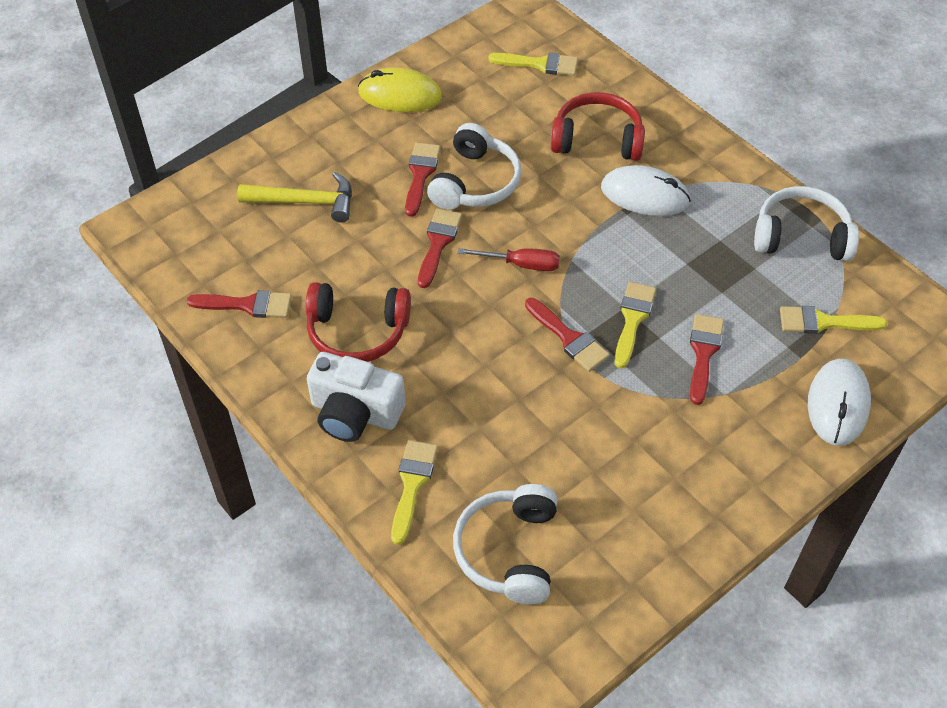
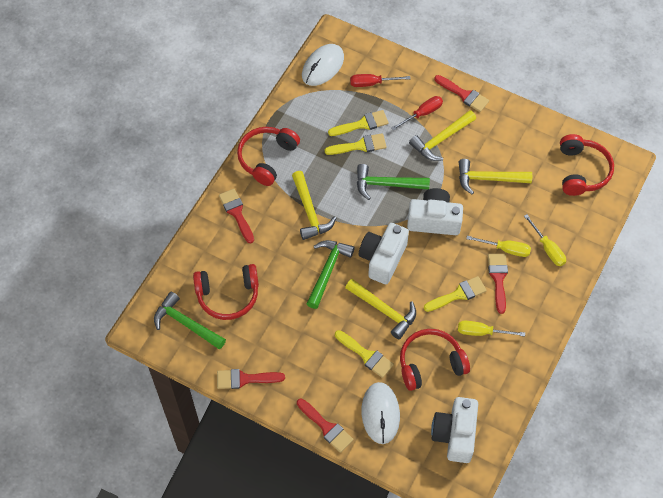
green hammer: none = 0 -> [154,292,226,350] [306,240,355,309] [357,164,430,200] = 3
red headphones: [306,282,411,362] [551,92,645,161] = 2 -> [193,264,259,320] [237,127,300,186] [400,329,470,391] [560,134,614,196] = 4
red screwdriver: [458,248,560,271] = 1 -> [350,74,410,87] [392,96,443,131] = 2
white camera: [307,352,406,442] = 1 -> [359,223,409,284] [407,188,463,235] [431,397,478,463] = 3
white headphones: [427,123,521,210] [453,484,558,604] [754,186,859,261] = 3 -> none = 0
yellow hammer: [237,172,352,223] = 1 -> [292,171,336,240] [345,279,416,339] [409,110,476,161] [459,159,532,195] = 4
yellow mouse: [358,67,442,112] = 1 -> none = 0
yellow screwdriver: none = 0 -> [458,321,525,336] [466,236,531,257] [524,214,566,266] = 3

